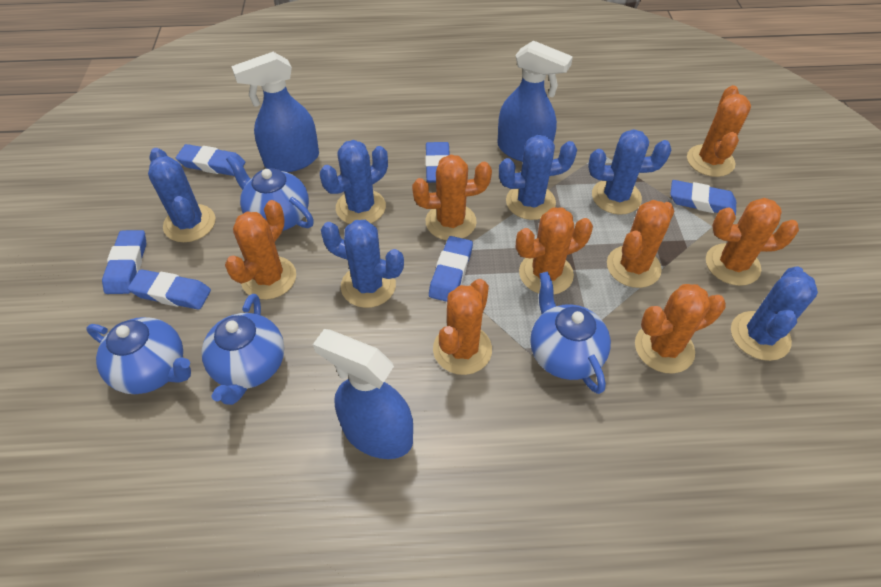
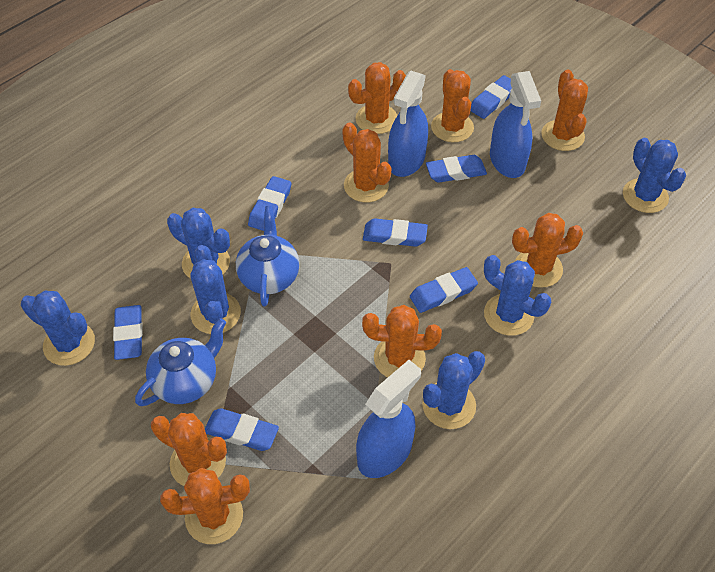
blue eraser: [102,230,146,294] [128,269,211,310] [176,144,245,176] [425,142,450,183] [429,236,473,302] [670,180,736,216] = 6 -> [113,305,143,360] [205,408,279,451] [248,176,291,231] [363,218,428,247] [410,267,478,313] [426,155,487,183] [470,75,512,119] = 7
blue teapot: [86,317,191,394] [202,294,284,405] [226,155,314,231] [530,272,611,394] = 4 -> [135,318,226,406] [236,206,299,307] = 2

